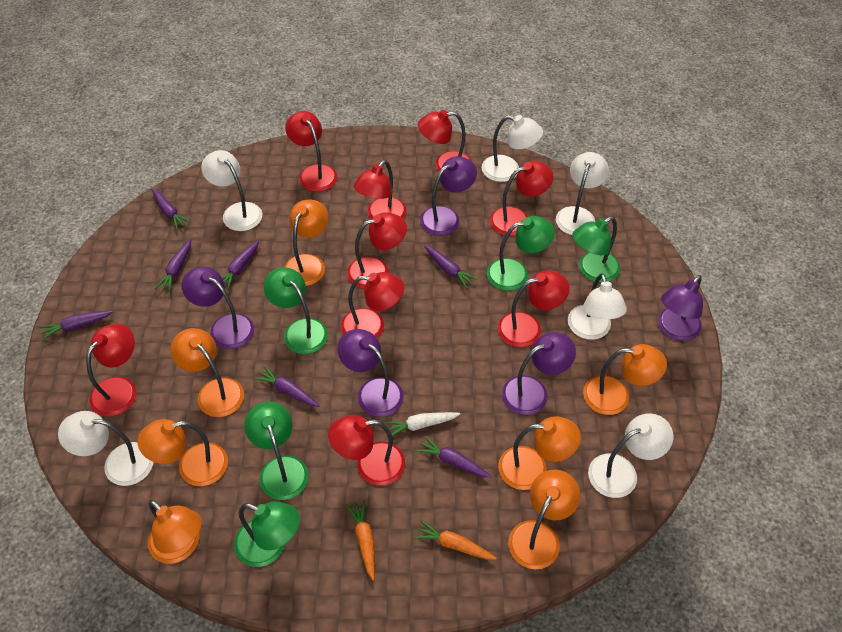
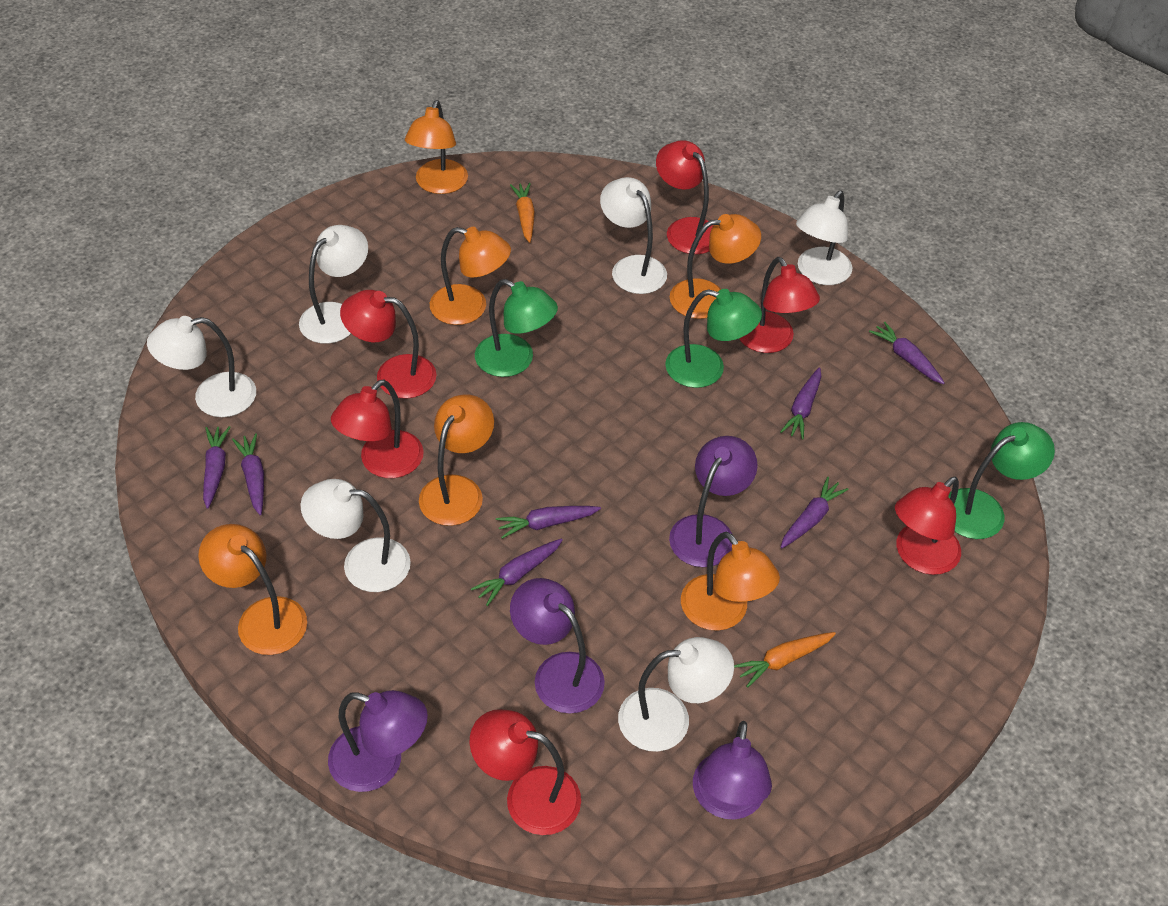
green lamp: [234,501,300,567] [244,401,309,500] [263,267,328,354] [487,216,555,291] [572,216,620,283] = 5 -> [475,279,558,377] [665,289,762,388] [948,422,1055,539] = 3
orange lamp: [138,419,228,486] [148,500,202,564] [170,328,244,417] [284,200,328,286] [498,416,581,490] [508,469,580,569] [583,344,667,415] = 7 -> [198,524,307,655] [405,100,468,194] [419,394,494,526] [430,227,511,325] [670,214,761,319] [681,532,780,631] = 6
purple lamp: [181,266,254,349] [338,329,404,417] [420,156,477,236] [502,332,576,415] [658,275,703,341] = 5 -> [328,690,428,792] [510,578,605,714] [669,436,758,567] [693,721,772,820] = 4
red lamp: [86,324,136,417] [285,111,337,192] [328,415,405,485] [341,272,404,338] [347,212,407,289] [354,160,407,220] [418,110,472,171] [490,161,553,236] [498,270,570,347] = 9 -> [331,379,424,478] [340,290,437,399] [469,709,581,835] [656,140,713,254] [739,257,820,353] [895,476,961,575] = 6
white carrot: [384,412,460,436] = 1 -> none = 0

